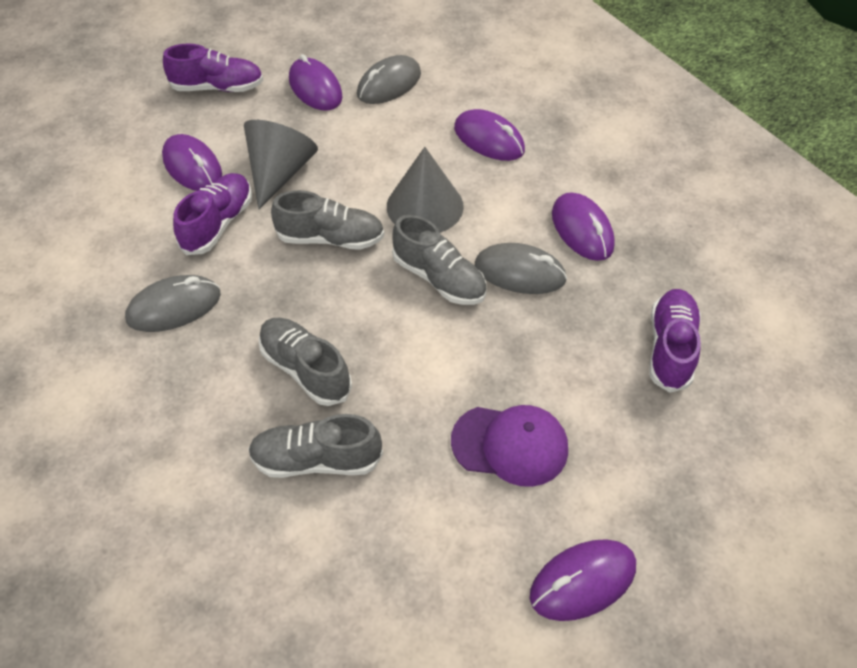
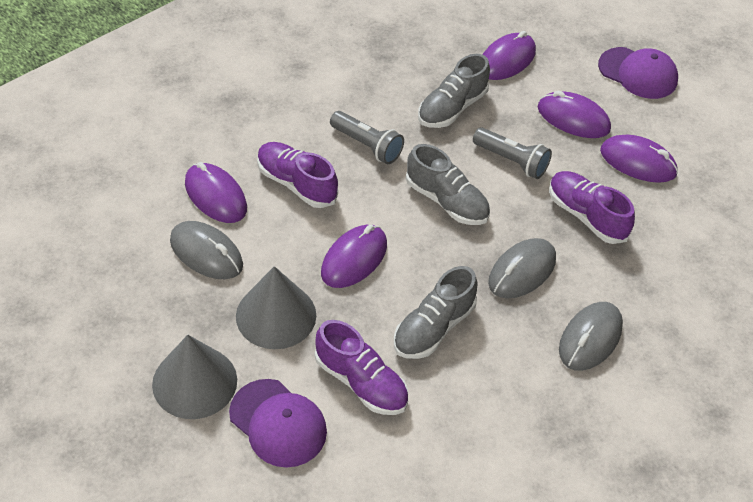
grey flashlight: none = 0 -> [330,111,404,164] [473,127,552,179] = 2
grey shoe: [248,414,383,478] [259,318,352,406] [271,190,384,250] [392,215,486,305] = 4 -> [394,266,477,359] [406,144,490,225] [418,54,490,128] = 3
purple cap: [451,405,568,487] = 1 -> [229,379,327,468] [598,47,678,99] = 2

